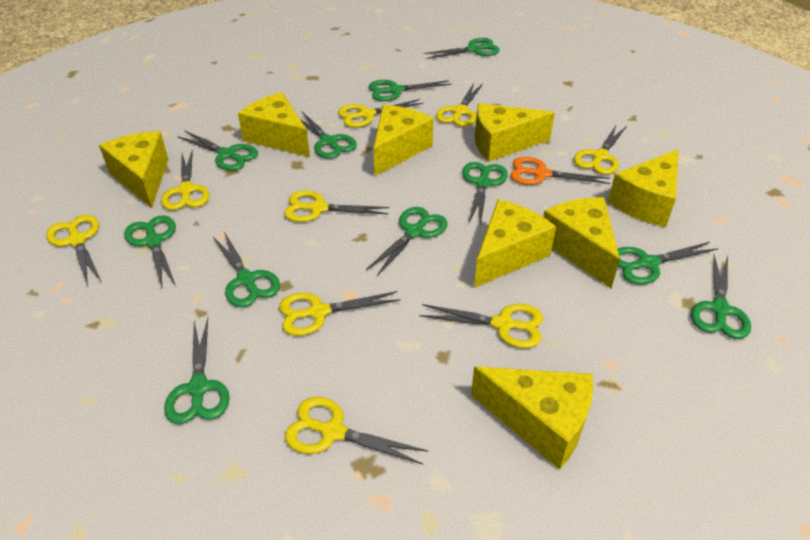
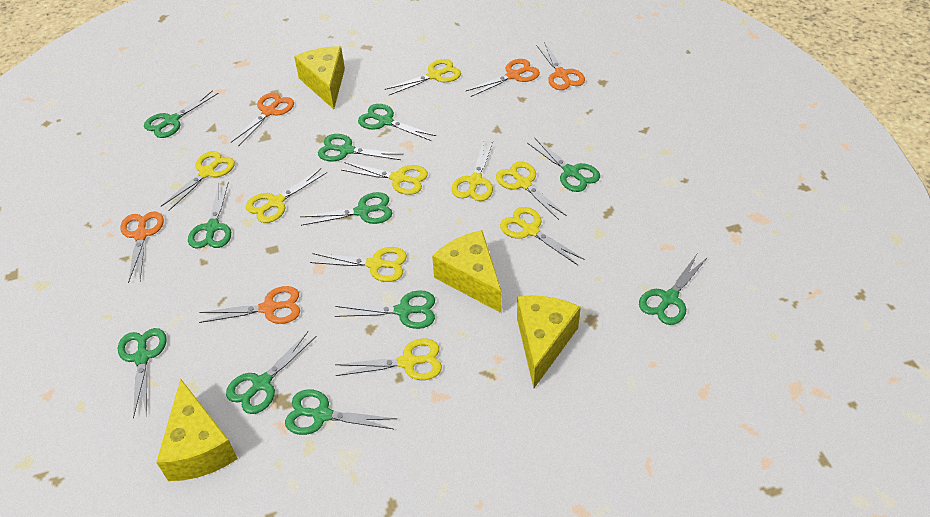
orange scissors: [511,157,610,185] = 1 -> [120,211,164,283] [199,286,300,324] [231,93,294,146] [466,59,540,97] [536,42,585,90] = 5
yellow cheese: [99,131,168,208] [238,92,310,157] [373,105,433,176] [471,366,593,470] [474,199,556,288] [475,103,555,162] [543,197,620,288] [608,149,679,227] = 8 -> [156,379,238,481] [294,46,345,109] [432,230,502,313] [517,296,581,388] = 4

